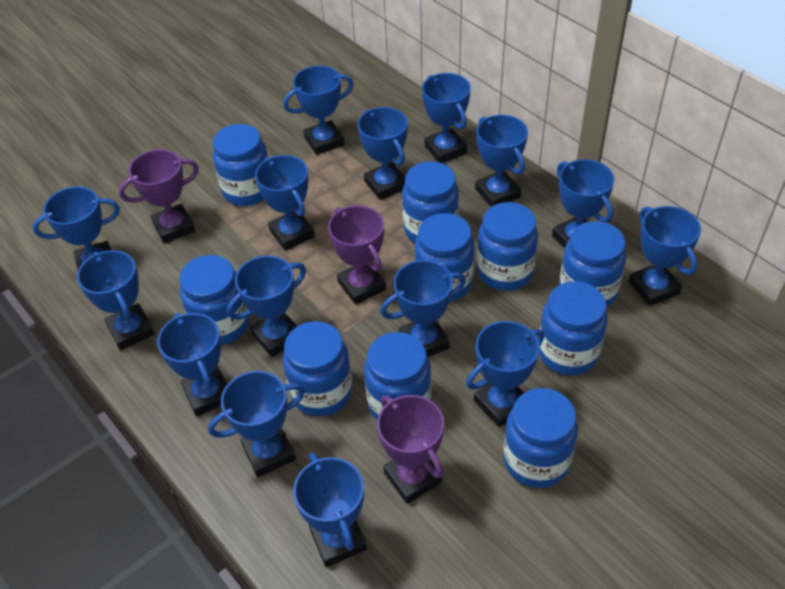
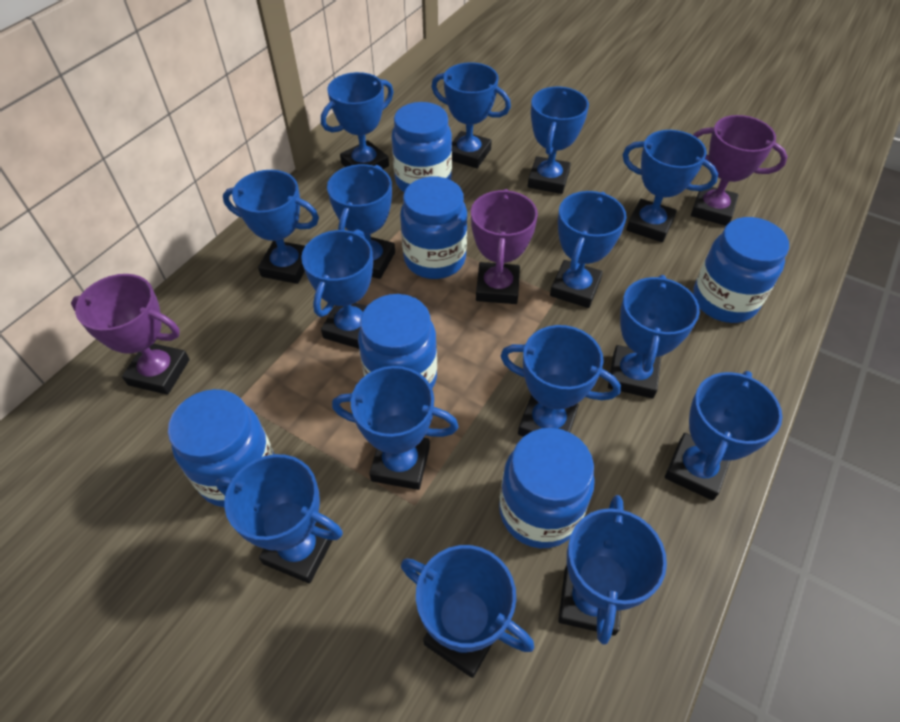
blue jar: [179,255,250,345] [213,124,268,206] [283,321,352,416] [364,332,431,420] [402,161,459,243] [414,213,475,302] [477,202,538,291] [503,388,578,488] [539,281,608,375] [559,221,626,308] = 10 -> [168,389,274,507] [358,294,437,389] [391,102,452,192] [400,177,467,279] [499,428,595,548] [693,217,789,323] = 6

